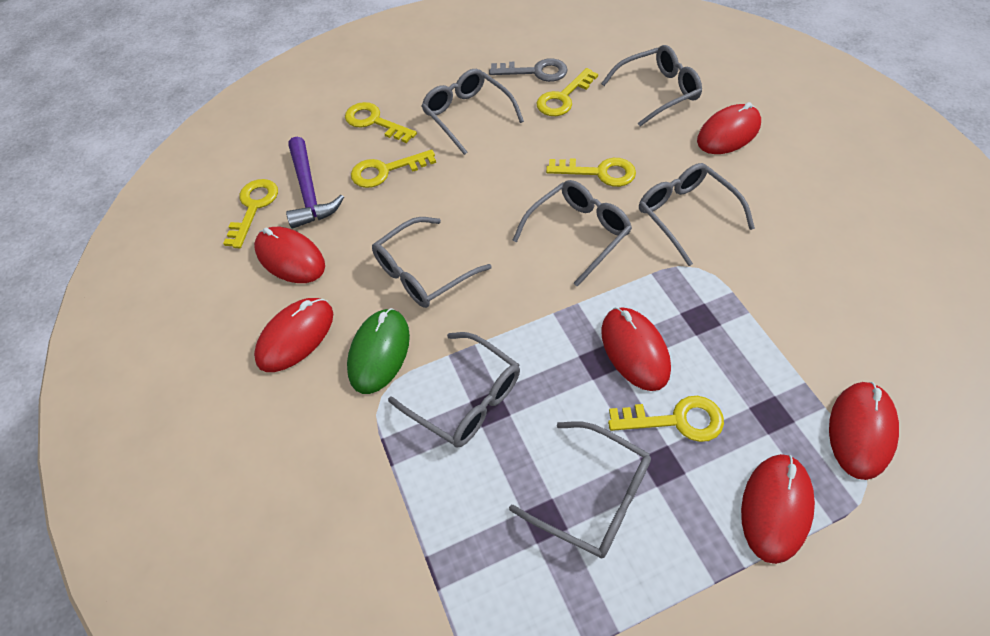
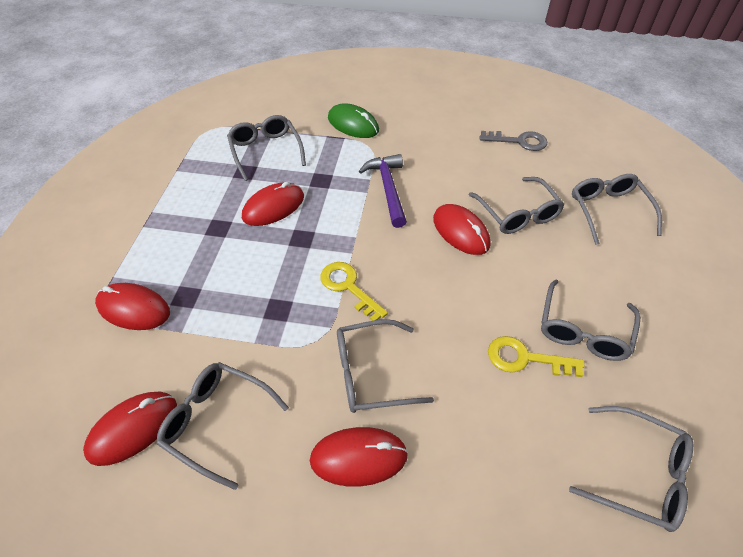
red mouse: [254,227,325,283] [254,298,333,372] [601,307,671,391] [697,102,761,154] [741,454,815,564] [829,382,899,480] = 6 -> [83,392,177,466] [95,283,170,330] [242,182,304,226] [310,427,408,487] [433,204,490,255] = 5
yellow key: [223,179,278,248] [345,102,417,143] [351,150,436,188] [537,68,598,116] [546,158,636,187] [608,396,724,442] = 6 -> [320,262,388,321] [488,336,584,377] = 2

